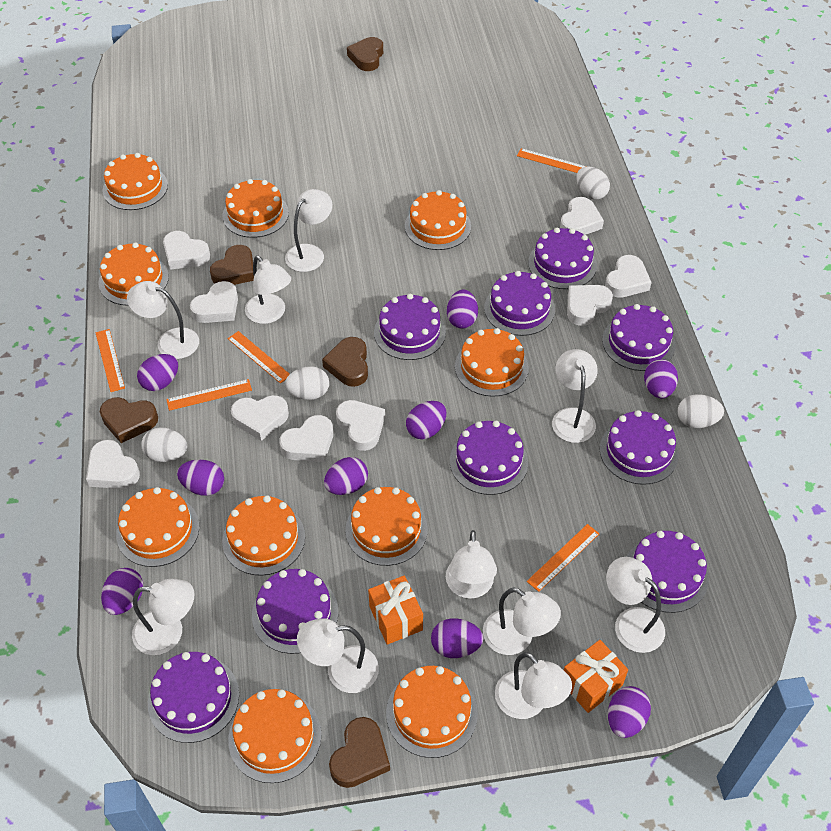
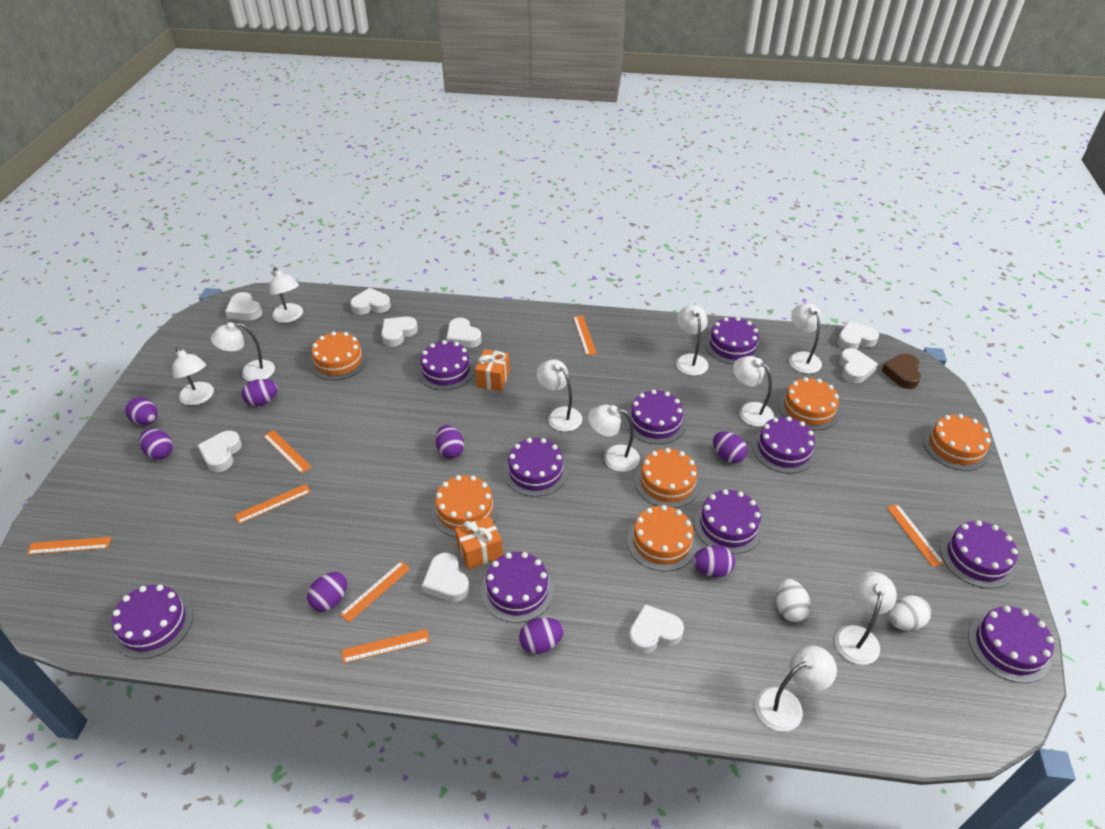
brown heart: [100,397,158,443] [210,245,254,285] [322,337,368,387] [329,717,390,788] [347,37,383,71] = 5 -> [882,354,921,389] = 1
orange cake: [98,242,169,306] [103,153,168,210] [116,487,199,567] [222,179,289,238] [222,495,305,576] [228,689,321,783] [345,487,428,566] [386,666,478,758] [405,190,471,250] [455,328,529,397] = 10 -> [310,331,367,380] [431,475,499,537] [627,505,697,571] [635,448,700,508] [779,377,840,431] [923,414,991,471] = 6
orange ruler: [96,329,125,392] [166,379,252,411] [228,331,290,384] [517,148,587,173] [527,524,600,592] = 5 -> [27,537,112,555] [234,484,311,524] [263,430,311,473] [340,561,411,622] [342,629,430,663] [573,316,597,356] [887,504,944,567] = 7
purple cake: [148,652,239,743] [252,569,338,654] [374,294,446,360] [450,421,528,495] [484,271,555,336] [528,228,597,289] [600,410,678,485] [602,304,675,371] [627,531,709,613] = 9 -> [112,585,193,659] [418,340,475,390] [481,552,554,623] [504,438,568,497] [625,390,686,444] [694,489,763,554] [705,317,761,364] [752,416,816,473] [941,520,1018,589] [968,606,1054,683] = 10
purple egg: [101,568,143,615] [137,354,178,391] [177,460,224,496] [324,457,368,495] [406,401,446,439] [431,618,483,658] [447,289,478,329] [608,686,651,738] [644,359,678,398] = 9 -> [125,397,158,425] [140,428,173,460] [242,379,278,406] [307,572,347,611] [435,425,464,458] [519,617,564,654] [693,545,735,577] [713,431,747,463] = 8
white egg: [141,427,187,462] [285,366,329,400] [576,166,610,200] [677,394,724,428] = 4 -> [776,579,811,622] [889,595,931,631] = 2

